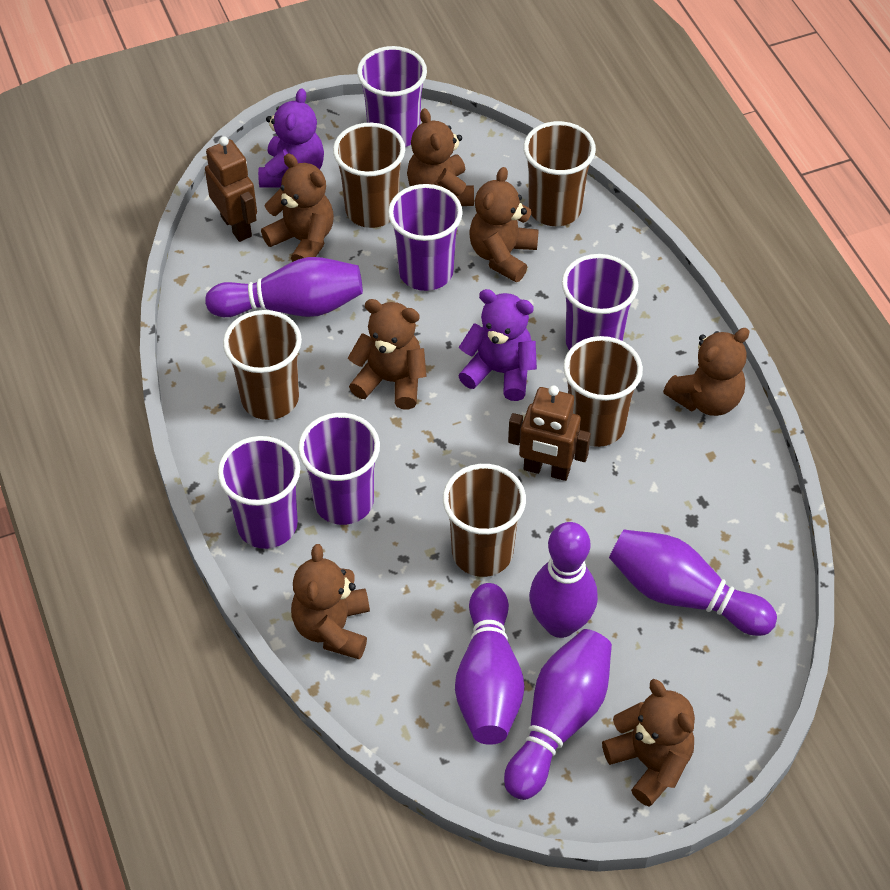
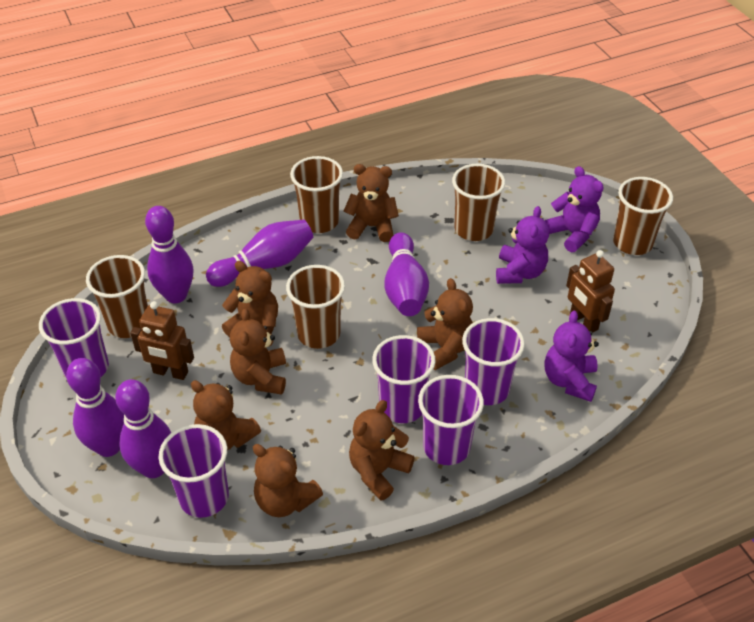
purple teddy bear: [258,88,324,187] [458,289,537,401] = 2 -> [496,206,549,284] [545,166,604,252] [545,311,599,402] = 3

